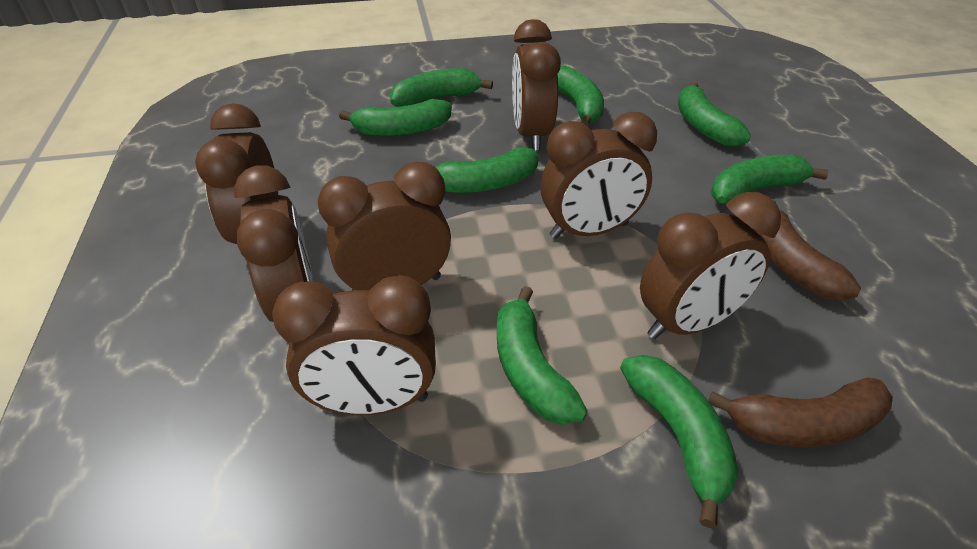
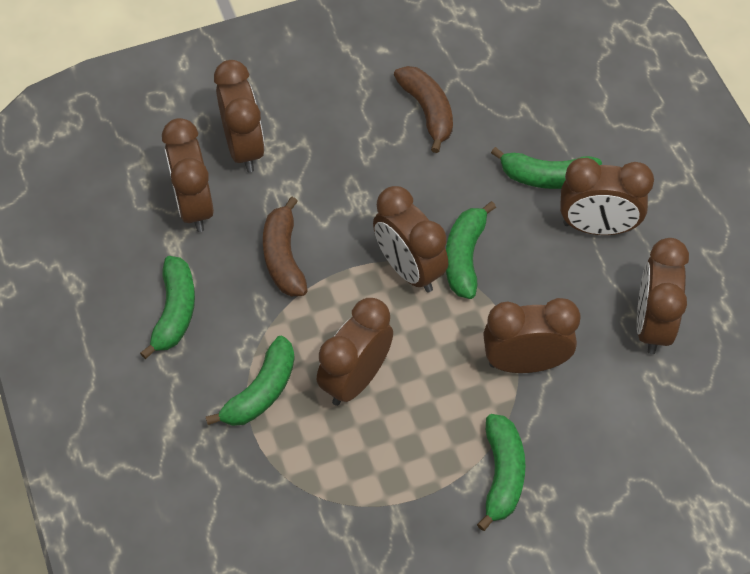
green banana: [339,99,452,136] [390,68,493,107] [435,147,538,193] [497,286,588,425] [557,65,604,127] [620,355,739,528] [678,82,751,147] [711,155,829,204] = 8 -> [140,256,195,359] [206,336,295,426] [446,201,496,299] [477,414,525,531] [491,147,602,189] = 5

